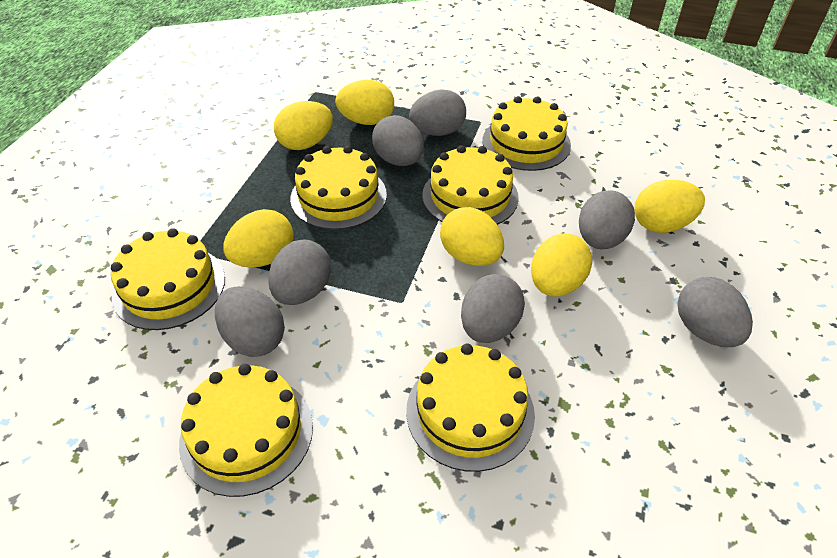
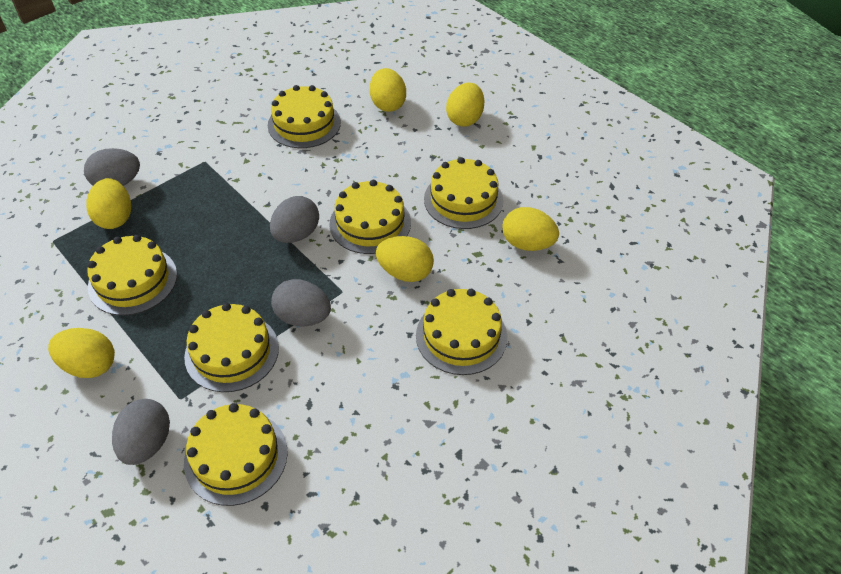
grey egg: [215,286,285,357] [268,239,331,305] [372,115,424,166] [409,89,466,136] [461,274,525,343] [579,190,635,249] [677,277,753,347] = 7 -> [84,148,140,186] [112,399,170,465] [270,196,319,243] [271,279,331,327] = 4
yellow cake: [111,228,225,330] [179,364,313,497] [290,146,387,230] [406,344,535,472] [422,145,519,225] [482,96,571,171] = 6 -> [87,235,177,316] [184,303,279,392] [184,403,288,506] [268,85,341,148] [330,180,411,254] [416,289,507,375] [424,157,503,229] = 7

